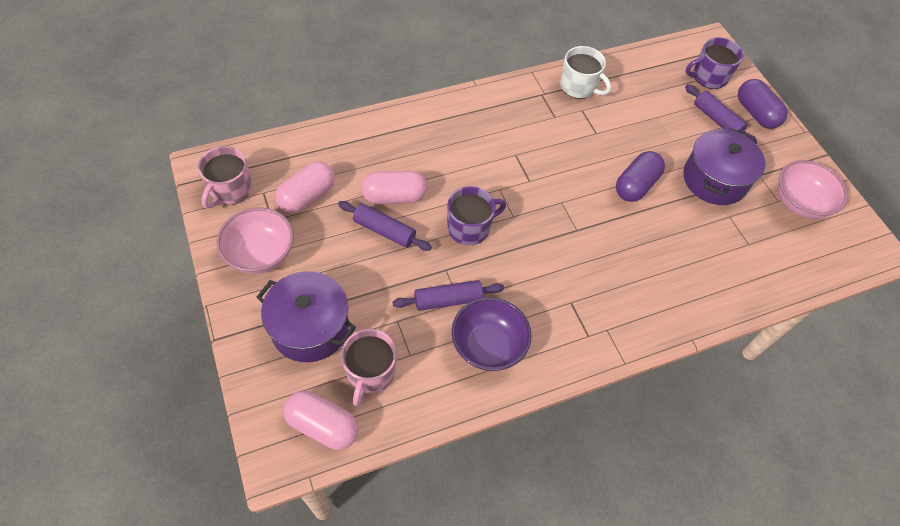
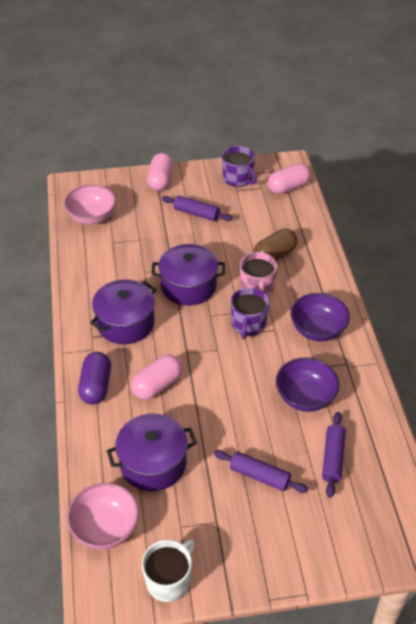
brown capsule: none = 0 -> [253,229,297,261] = 1
pink mug: [198,146,252,208] [341,329,397,406] = 2 -> [240,252,277,296] = 1
purple bowl: [452,297,532,371] = 1 -> [276,357,339,412] [291,293,350,341] = 2
purple capsule: [616,151,665,202] [738,79,788,129] = 2 -> [78,352,111,404] = 1
purple pot: [257,271,356,362] [683,128,765,205] = 2 -> [90,279,156,344] [107,414,197,491] [151,244,225,306] = 3

